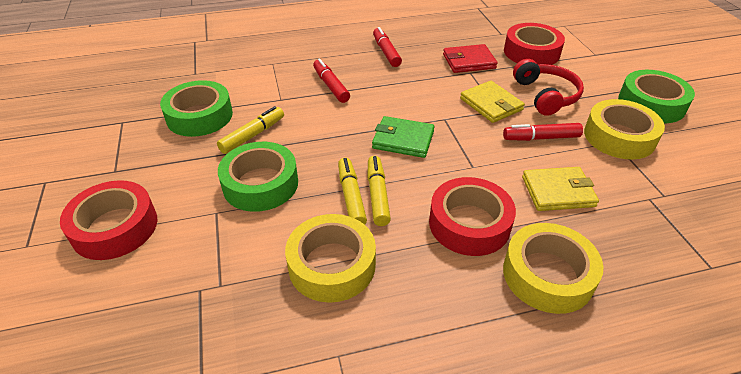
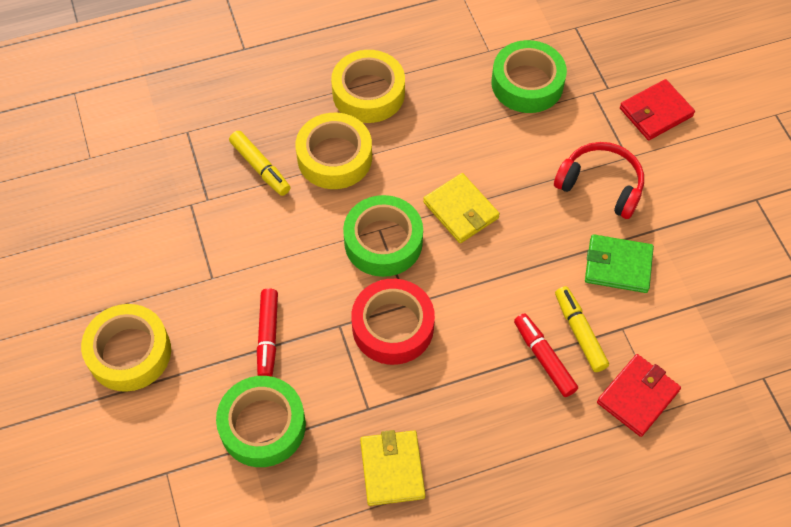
red marker: [313,59,350,103] [373,27,402,67] [503,123,583,141] = 3 -> [257,288,278,377] [514,313,578,397] = 2
red tape: [60,180,157,260] [429,177,516,256] [504,23,565,65] = 3 -> [351,279,435,365] = 1
red wallet: [443,44,498,73] = 1 -> [597,354,681,437] [620,79,695,140] = 2
yellow marker: [217,106,284,154] [338,158,367,225] [368,156,391,226] = 3 -> [229,131,291,196] [555,286,609,372] = 2

